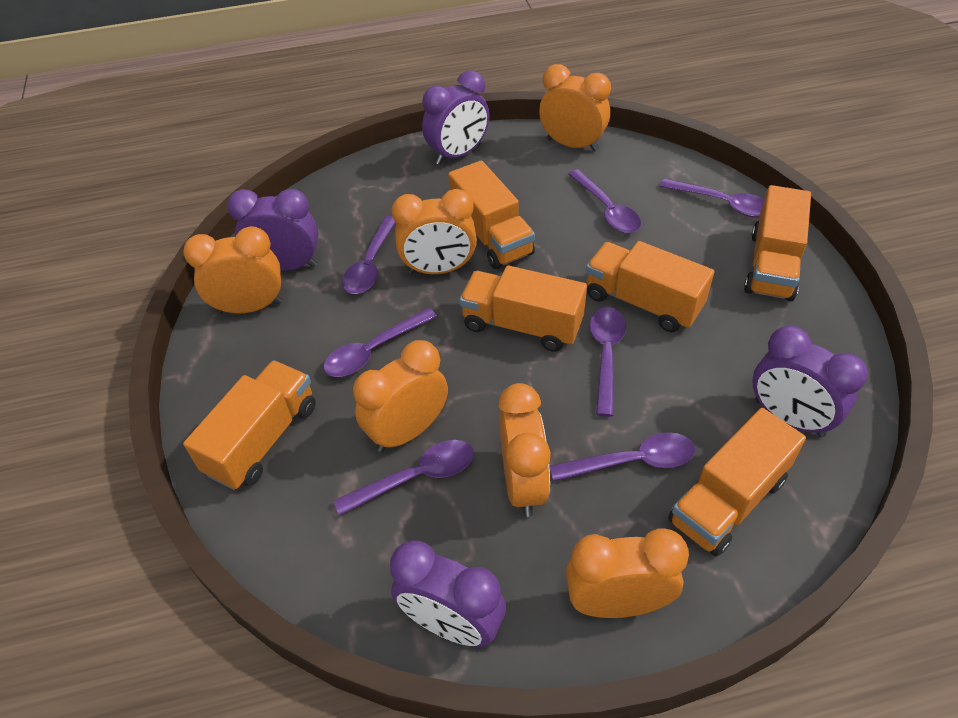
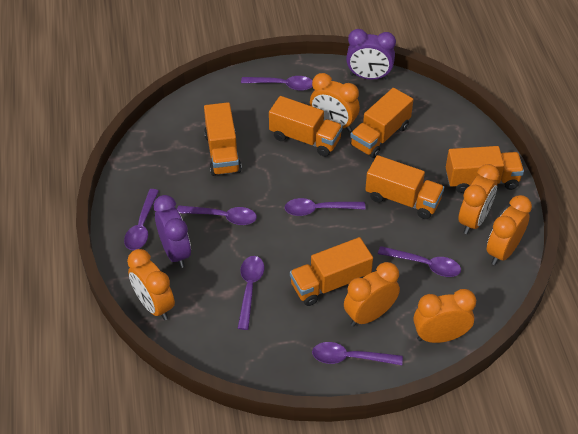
purple clock: [227,189,318,271] [390,541,506,647] [422,70,490,165] [752,326,868,437] = 4 -> [154,195,191,268] [346,29,396,80] = 2

